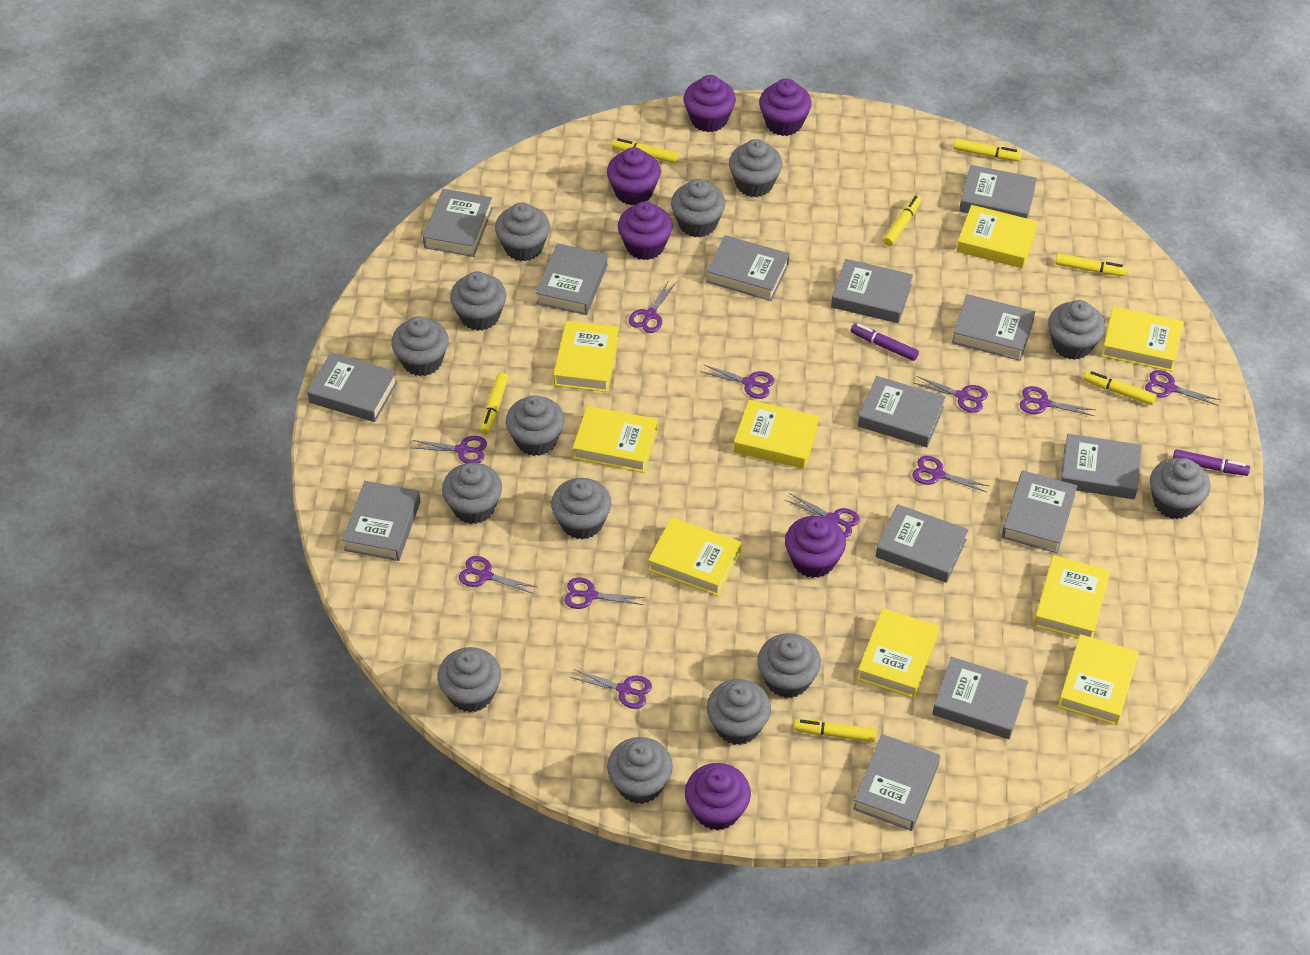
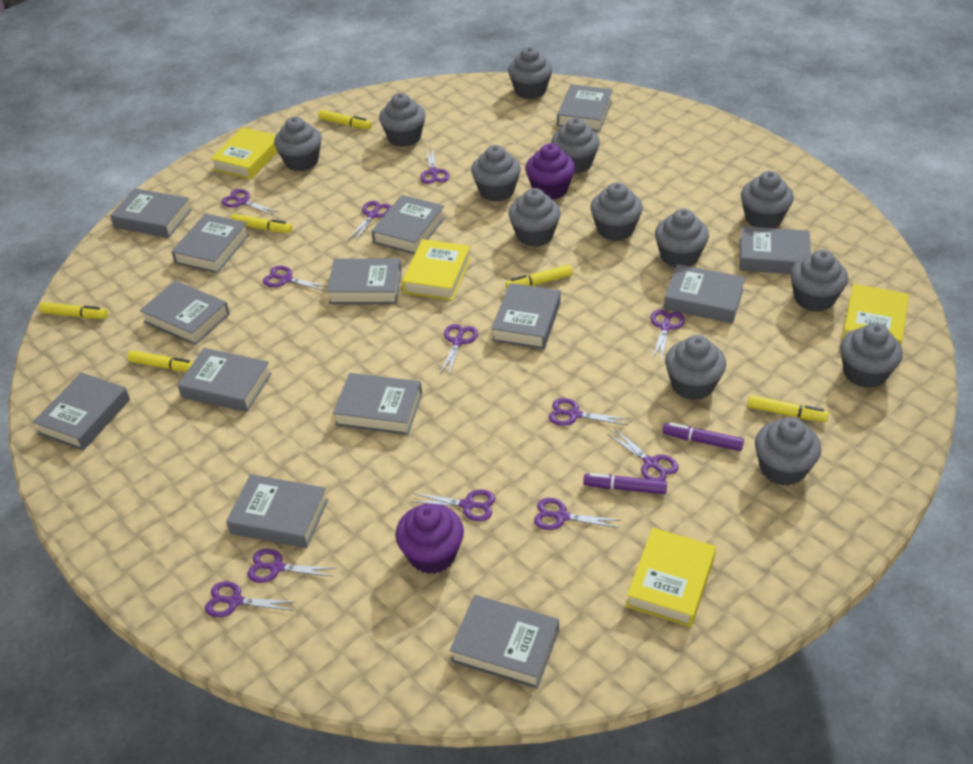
grey cupcake: [391,316,449,376] [438,647,501,712] [442,463,502,524] [450,271,506,331] [495,203,550,261] [506,395,564,456] [551,478,611,539] [607,737,673,804] [671,179,725,238] [707,679,771,745] [729,139,782,197] [757,633,821,698] [1048,300,1105,360] [1150,458,1210,519] = 14 -> [274,117,322,171] [379,93,426,147] [471,145,521,202] [508,47,552,99] [509,188,561,247] [551,118,600,174] [590,182,643,241] [655,209,709,268] [665,335,726,400] [741,171,794,228] [755,417,821,486] [791,250,848,312] [840,323,903,388] = 13
purple cupcake: [607,147,661,205] [618,201,673,260] [683,75,736,132] [685,763,751,830] [759,78,812,136] [785,516,846,578] = 6 -> [396,504,464,574] [525,143,575,200] = 2
purple scissors: [412,436,487,463] [459,556,536,594] [564,578,645,609] [570,669,652,709] [629,280,676,333] [700,364,775,399] [785,493,860,538] [912,456,989,492] [914,376,988,413] [1019,386,1095,416] [1145,370,1220,406] = 11 -> [205,581,294,617] [221,189,278,216] [247,549,336,583] [263,266,328,291] [348,201,391,242] [411,490,495,521] [420,147,449,184] [440,324,478,377] [534,498,621,530] [549,398,629,426] [608,429,679,481] [651,309,685,361] = 12
yellow book: [553,321,619,392] [573,406,658,473] [648,517,741,596] [734,400,819,469] [857,608,939,698] [957,205,1038,268] [1034,555,1110,638] [1058,634,1139,725] [1102,306,1183,372] = 9 -> [210,127,278,180] [402,239,471,301] [626,528,716,627] [842,284,909,345] = 4
yellow marker: [480,372,509,435] [612,138,678,163] [794,719,877,742] [883,195,922,246] [953,138,1022,161] [1055,253,1127,276] [1083,371,1157,405] = 7 -> [39,302,108,319] [127,350,193,372] [231,214,292,233] [318,110,372,129] [506,265,573,288] [747,395,829,422] = 6

